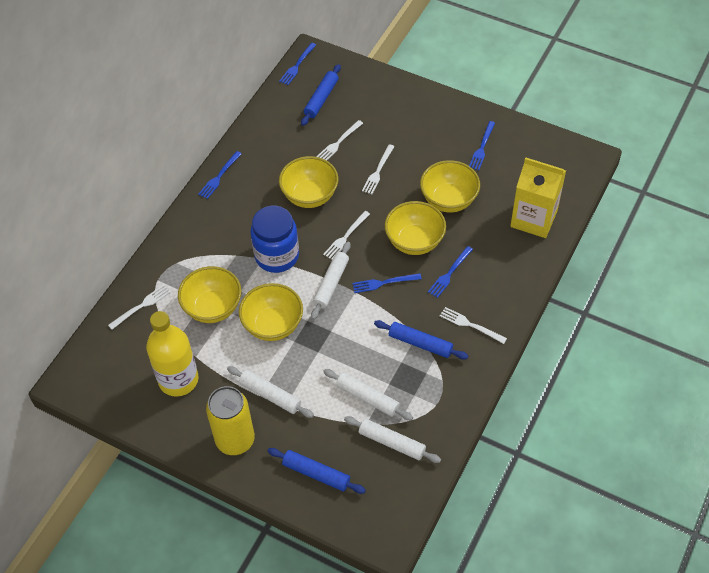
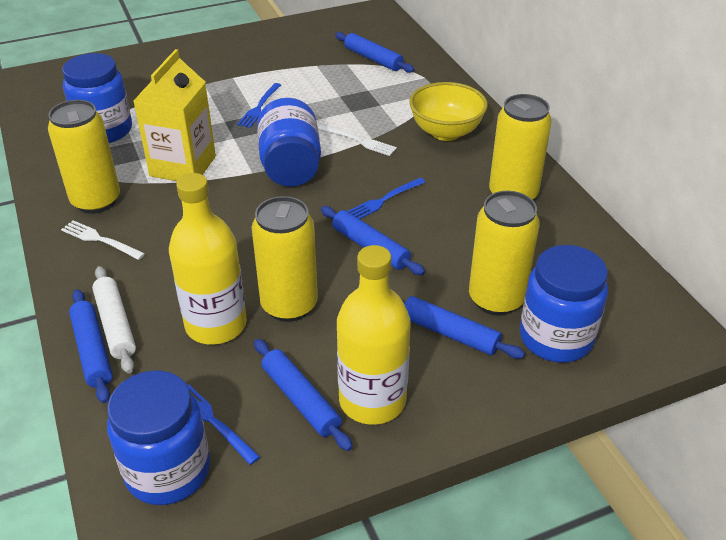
blue fork: [198,151,242,199] [279,43,316,85] [352,273,422,293] [428,246,473,298] [469,121,495,170] = 5 -> [187,384,260,465] [237,83,281,128] [347,178,426,219] = 3
blue jar: [250,206,299,273] = 1 -> [62,53,132,143] [107,371,210,505] [257,98,321,187] [520,245,608,363] = 4
blue rolling pin: [268,448,366,494] [301,64,341,126] [374,320,468,359] = 3 -> [69,289,112,403] [254,339,353,451] [321,206,425,275] [335,32,414,73] [403,296,525,359] = 5
white fork: [108,285,170,330] [316,120,363,161] [323,211,370,260] [362,144,395,194] [440,307,507,344] = 5 -> [61,220,145,260] [318,124,397,156] = 2
white rolling pin: [227,366,314,418] [311,242,351,320] [323,369,413,421] [344,416,441,463] = 4 -> [92,266,136,374] = 1
yellow bottle: [146,311,199,397] = 1 -> [169,173,247,345] [337,245,411,425] = 2
yellow bowl: [178,266,241,323] [239,283,303,341] [279,156,338,208] [385,201,446,255] [420,160,480,213] = 5 -> [409,82,488,141] = 1
yellow can: [206,386,255,455] = 1 -> [48,100,120,214] [252,196,318,322] [469,191,540,316] [489,94,552,199] = 4

